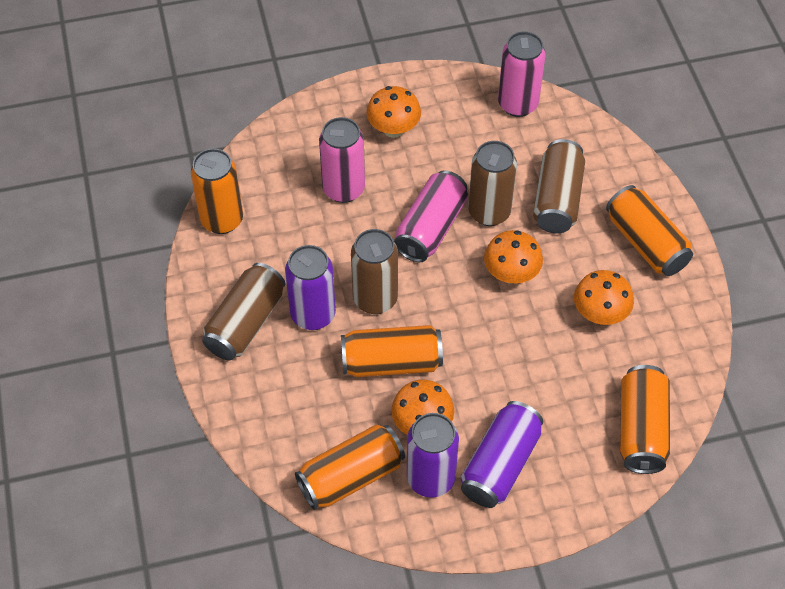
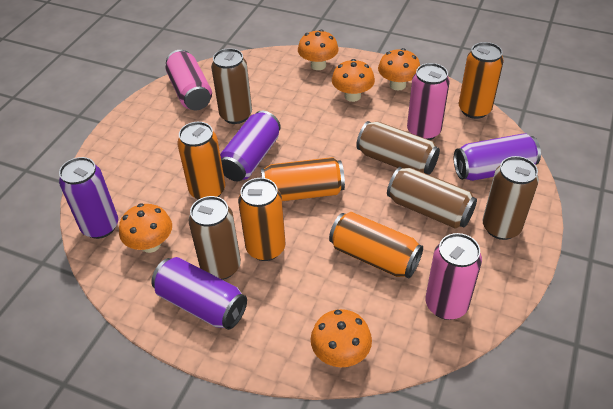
brown can: [202,263,285,360] [351,229,398,314] [468,141,517,226] [533,139,585,233] = 4 -> [188,196,241,280] [211,48,252,124] [356,121,440,175] [387,167,477,229] [483,156,539,240] = 5
orange mushroom: [367,86,421,138] [391,380,454,435] [484,230,543,284] [574,270,634,325] = 4 -> [119,204,172,253] [298,29,339,70] [311,309,372,367] [332,59,375,102] [378,48,420,90] = 5
purple can: [285,245,336,330] [407,413,459,497] [461,401,543,508] = 3 -> [59,157,118,239] [151,257,247,330] [220,111,281,181] [454,133,541,181] = 4

